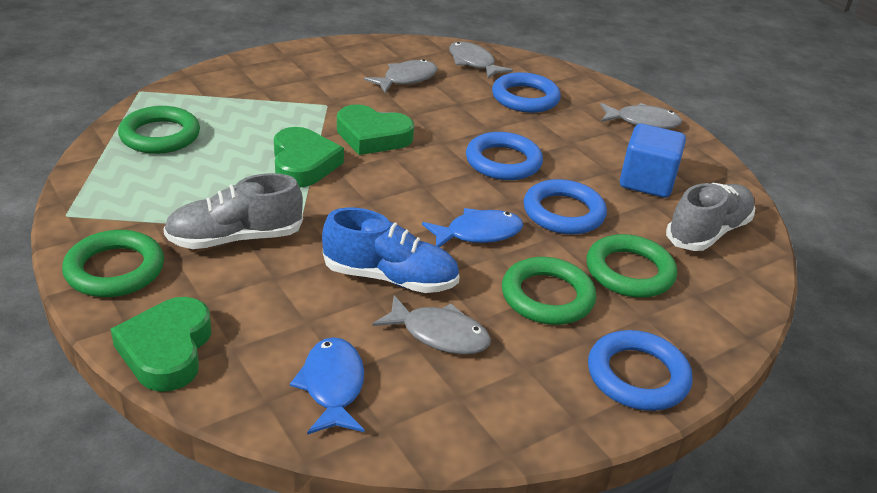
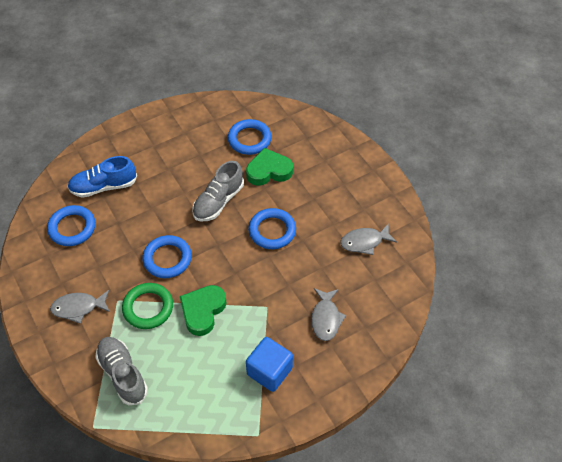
blue fish: [290,337,365,435] [422,208,523,247] = 2 -> none = 0
green heart: [111,297,211,392] [274,127,344,188] [337,104,414,155] = 3 -> [180,285,227,336] [246,148,293,186] = 2
green ring: [62,230,164,297] [118,106,200,154] [502,257,596,325] [587,234,677,298] = 4 -> [122,283,173,329] = 1
grey fish: [364,59,437,93] [373,295,491,355] [449,41,513,79] [600,103,682,129] = 4 -> [50,290,110,323] [311,288,346,341] [340,223,397,255] = 3

